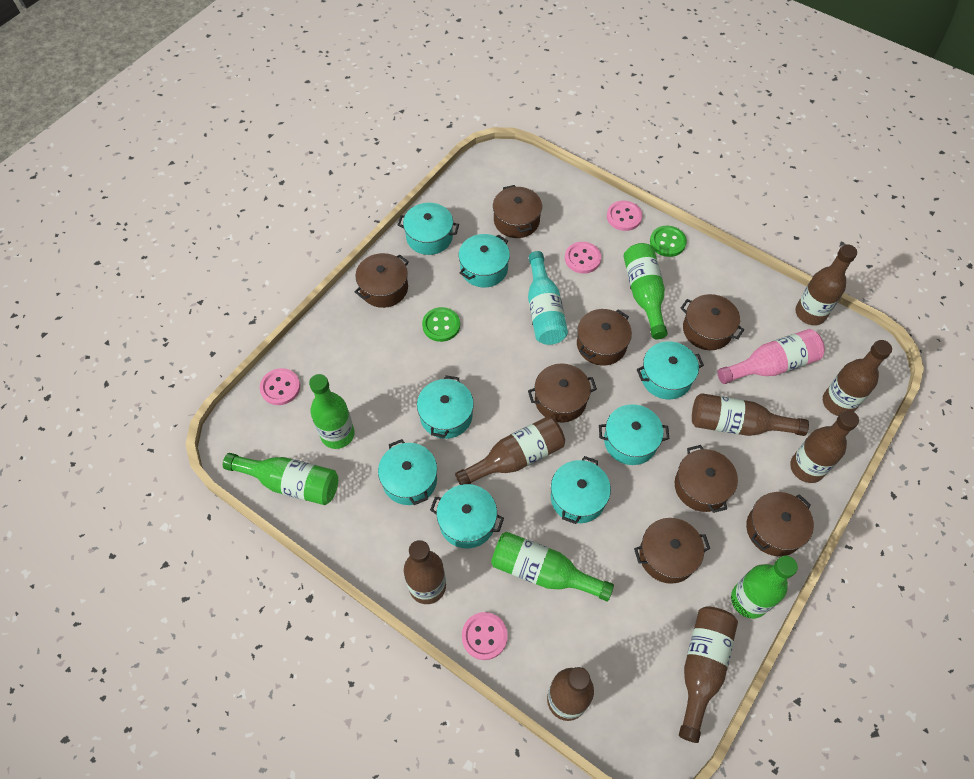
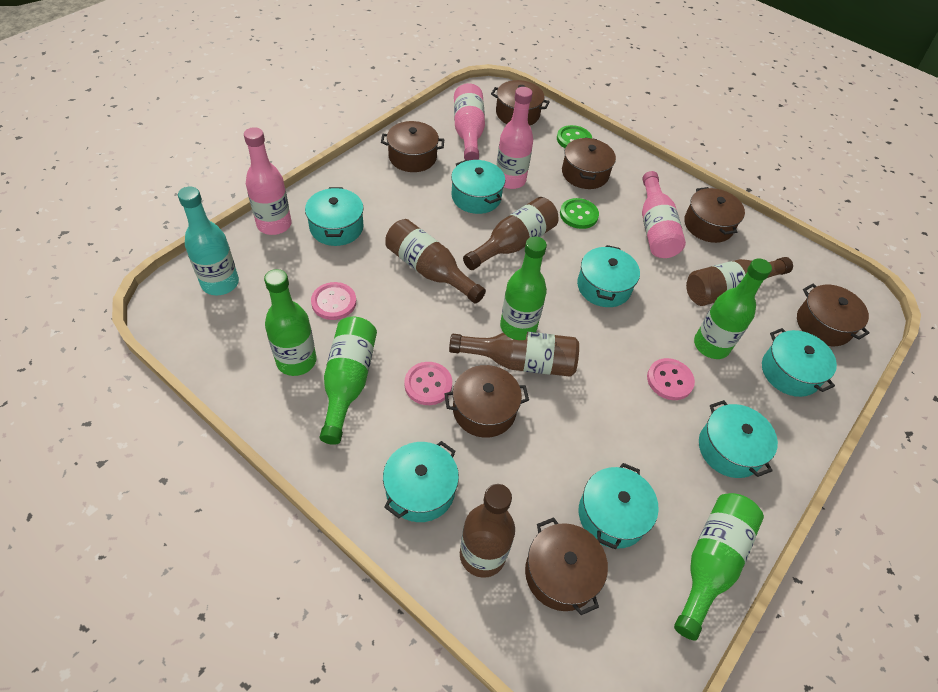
brown bottle: [404,540,446,604] [455,416,565,485] [547,667,594,721] [679,606,738,743] [692,393,809,436] [790,410,859,483] [795,244,857,325] [823,340,892,416] = 8 -> [385,219,486,304] [449,331,579,377] [460,484,515,578] [463,197,558,270] [686,257,793,306] = 5
brown pot: [355,253,409,308] [493,185,542,238] [528,363,597,423] [577,309,632,366] [634,518,710,584] [675,445,738,513] [681,294,744,350] [746,492,814,556] = 8 -> [381,121,444,172] [444,365,529,438] [491,80,549,126] [525,517,608,615] [562,137,616,189] [684,187,745,243] [797,284,870,346] = 7
pink bottle: [717,329,825,384] = 1 -> [244,127,291,235] [454,83,485,161] [497,87,533,189] [642,171,686,258] = 4
pink button: [260,368,300,405] [462,612,508,660] [565,242,601,273] [607,201,642,231] = 4 -> [311,282,356,320] [404,362,452,405] [647,358,695,400] = 3
turquoise pot: [378,439,437,505] [398,203,459,255] [417,375,474,439] [430,484,504,548] [459,234,510,287] [551,456,611,524] [599,404,669,465] [637,341,704,399] = 8 -> [305,187,364,246] [383,441,459,522] [451,160,505,214] [577,245,640,307] [579,463,659,549] [699,400,778,478] [762,328,837,397] = 7

